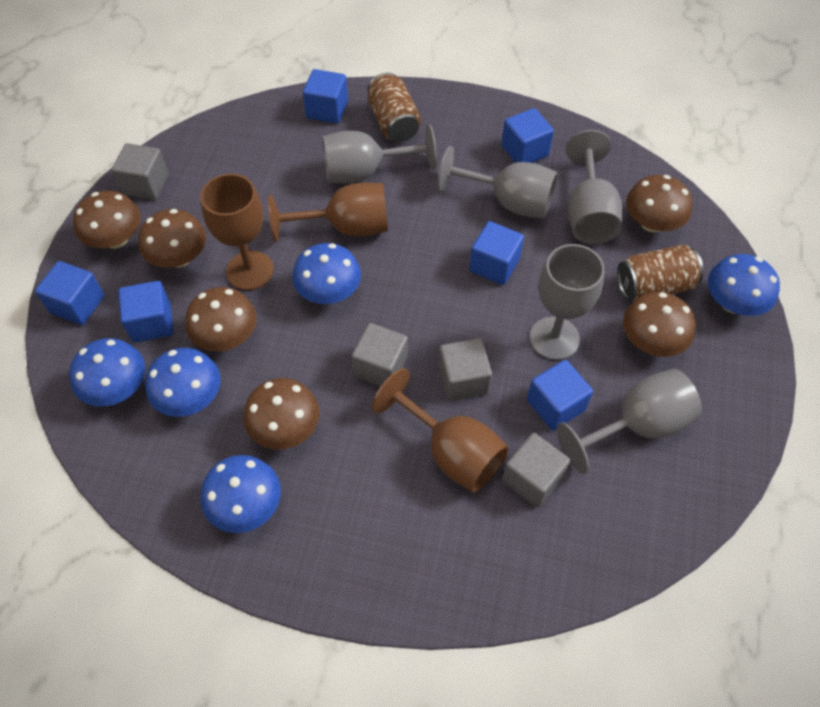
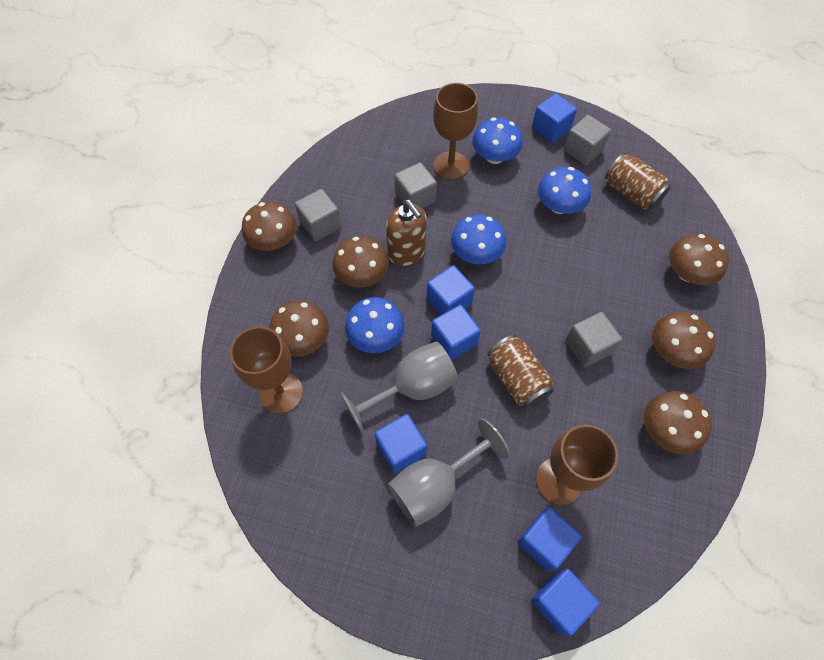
blue mushroom: [69,338,145,407] [145,348,221,417] [201,455,281,533] [293,243,361,304] [708,254,780,316] = 5 -> [345,297,405,353] [451,214,506,264] [472,118,523,164] [538,167,591,214] = 4
brown soap dispenser: none = 0 -> [386,200,427,266] = 1
grey goblet: [322,124,437,183] [437,146,558,219] [530,244,605,360] [557,369,702,474] [566,130,623,244] = 5 -> [340,341,458,434] [388,418,510,527] = 2

